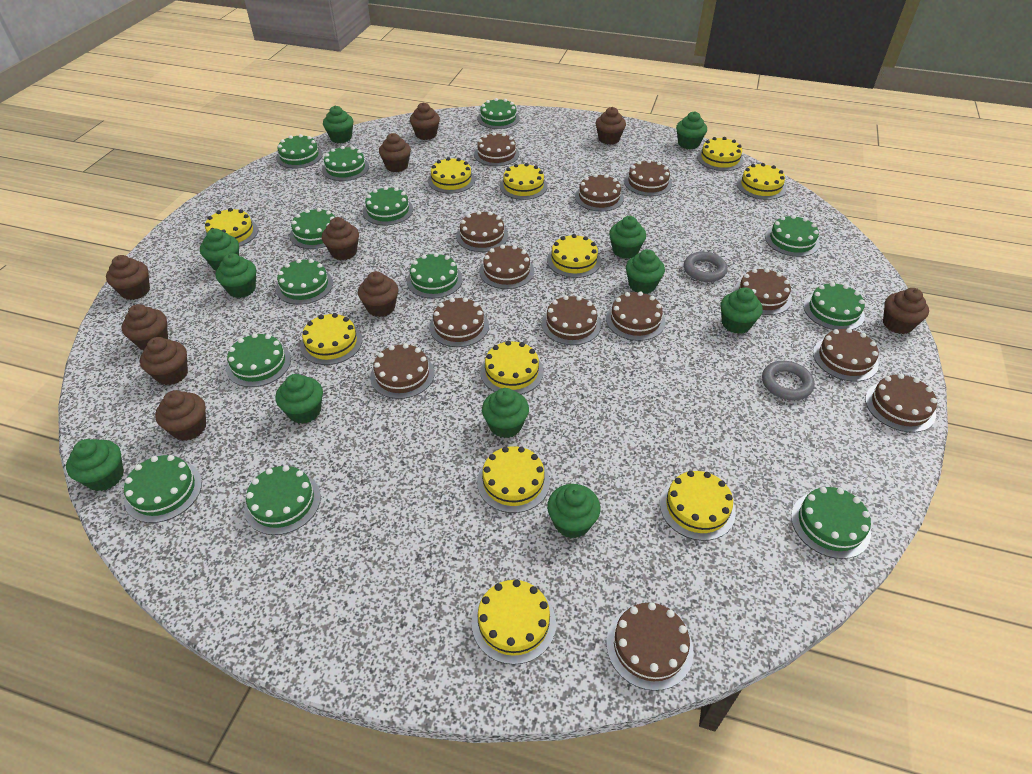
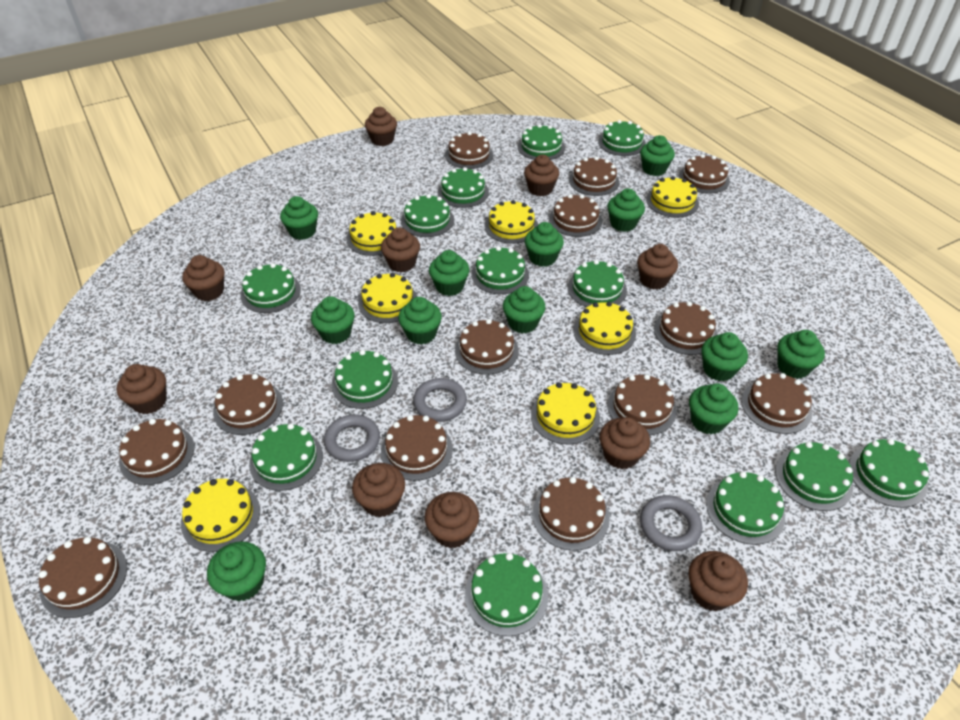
green cupcake: [66,439,124,491] [200,229,239,271] [216,253,256,298] [275,374,323,424] [323,106,353,143] [482,388,529,438] [547,484,601,538] [609,216,646,259] [626,249,665,294] [676,111,707,149] [720,287,763,334] = 11 -> [207,541,266,601] [280,196,318,240] [311,296,355,344] [398,297,442,345] [429,250,469,296] [503,286,545,333] [525,222,564,267] [607,189,645,232] [640,135,675,176] [689,383,738,434] [701,332,748,381] [777,330,825,379] = 12
grey ring: [684,252,728,282] [762,361,815,400] = 2 -> [324,414,380,462] [413,378,467,422] [640,495,702,551] = 3
yellow cake: [204,208,258,247] [300,313,362,365] [428,157,475,194] [472,580,556,665] [477,446,550,513] [480,341,544,394] [500,163,548,200] [547,234,601,278] [660,471,736,541] [697,137,744,171] [737,163,786,200] = 11 -> [181,479,260,552] [347,211,397,256] [358,273,418,323] [485,200,538,244] [531,383,600,444] [573,302,636,355] [646,176,699,218] = 7

